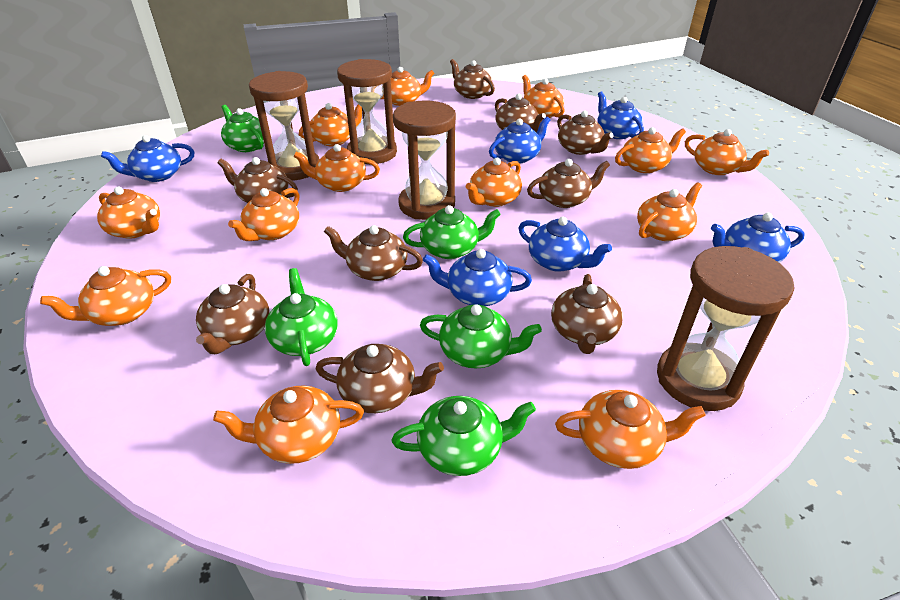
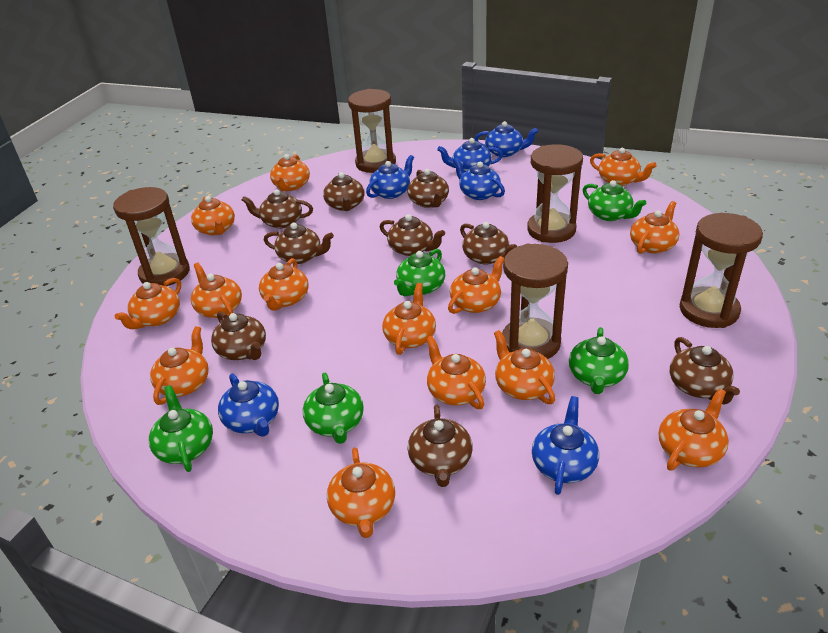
brown hourglass: [249,71,320,181] [337,59,397,164] [393,101,456,220] [657,246,795,411] = 4 -> [113,187,190,286] [348,89,396,173] [502,244,568,359] [527,144,583,243] [680,213,763,328] = 5
orange teapot: [40,266,171,326] [97,186,160,239] [213,385,364,464] [228,188,299,241] [293,144,380,192] [299,103,362,146] [381,67,435,106] [466,158,522,207] [522,75,565,118] [555,390,706,469] [615,127,686,173] [637,182,702,241] [685,129,769,175] = 13 -> [115,278,181,329] [150,326,209,405] [191,196,235,235] [191,263,242,318] [259,258,309,311] [270,154,310,191] [327,448,395,538] [382,283,436,355] [426,336,486,409] [448,256,504,314] [494,330,555,404] [590,148,657,186] [630,201,680,254] [659,388,729,471] = 14

